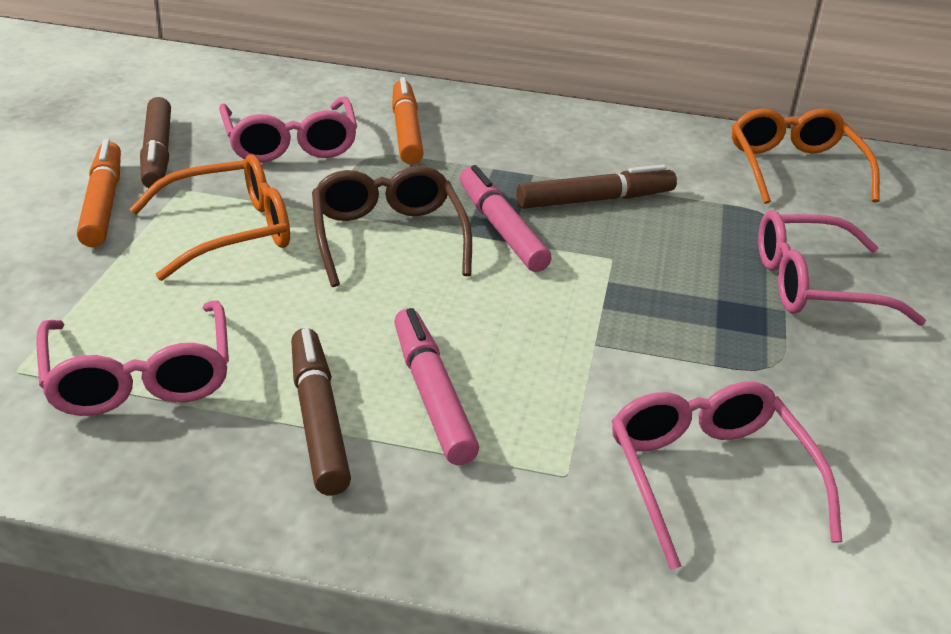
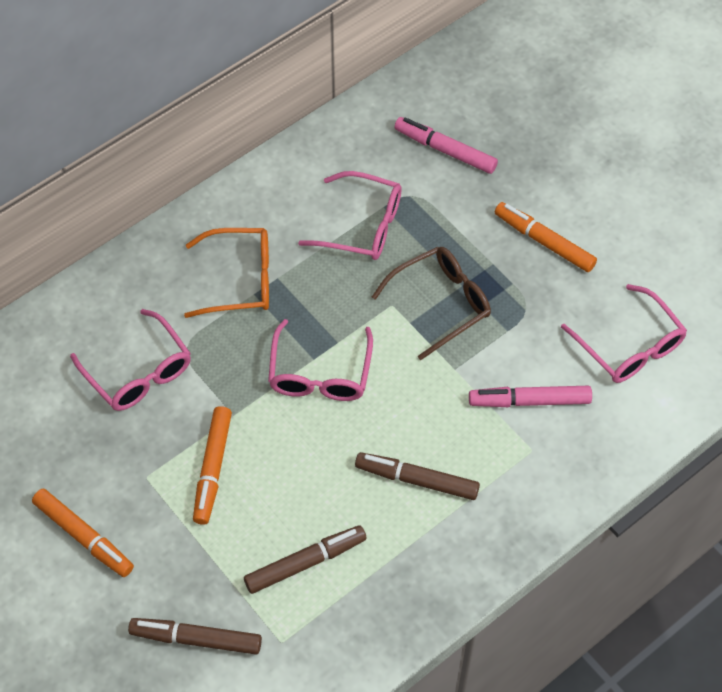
orange glasses: [130,154,290,281] [732,108,880,204] = 2 -> [184,228,269,318] = 1
orange marker: [77,139,121,247] [392,77,424,165] = 2 -> [32,489,134,577] [193,406,232,525] [495,202,597,272] = 3

